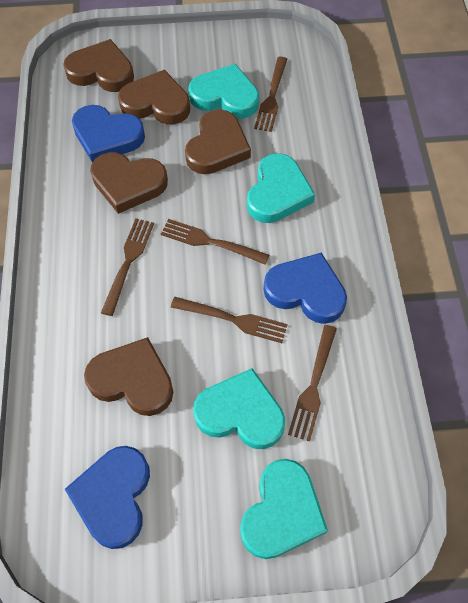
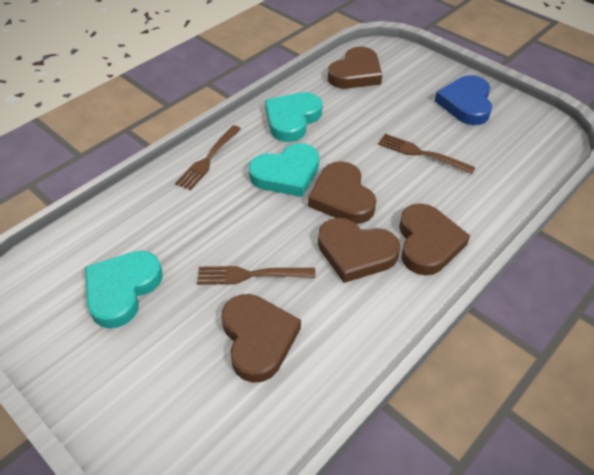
blue heart: [65,446,150,549] [72,105,145,163] [263,253,347,324] = 3 -> [435,75,492,125] = 1
brown fork: [101,218,154,316] [161,219,269,265] [171,297,288,343] [254,57,288,132] [288,325,337,442] = 5 -> [175,125,241,191] [197,266,316,285] [378,134,476,174] = 3
turquoise heart: [188,64,259,119] [193,368,285,449] [240,459,328,559] [247,153,315,223] = 4 -> [85,251,162,328] [248,143,319,197] [265,92,323,142] = 3

